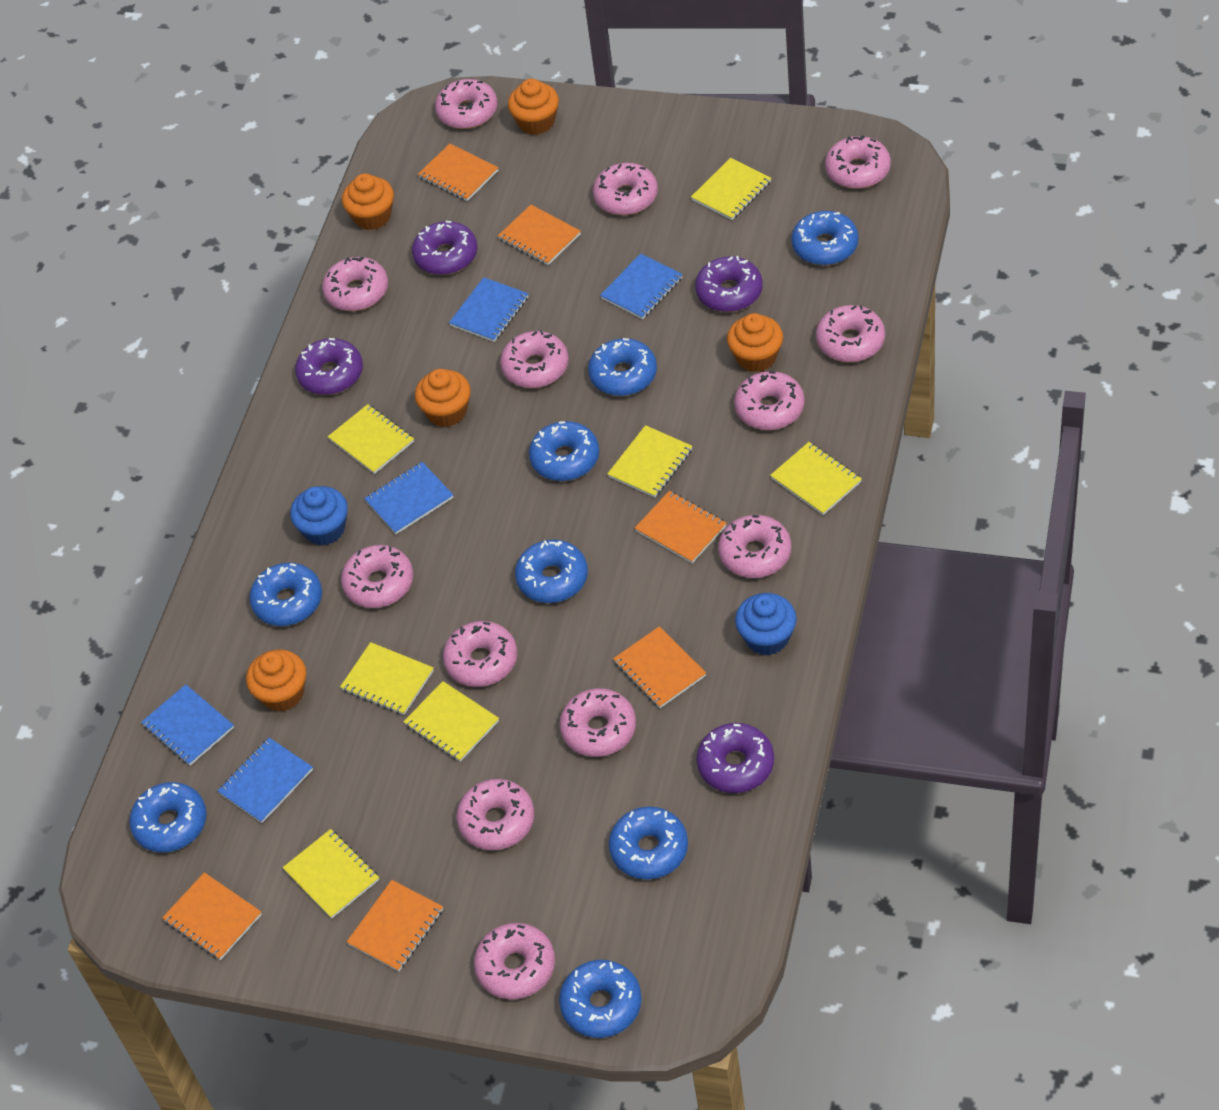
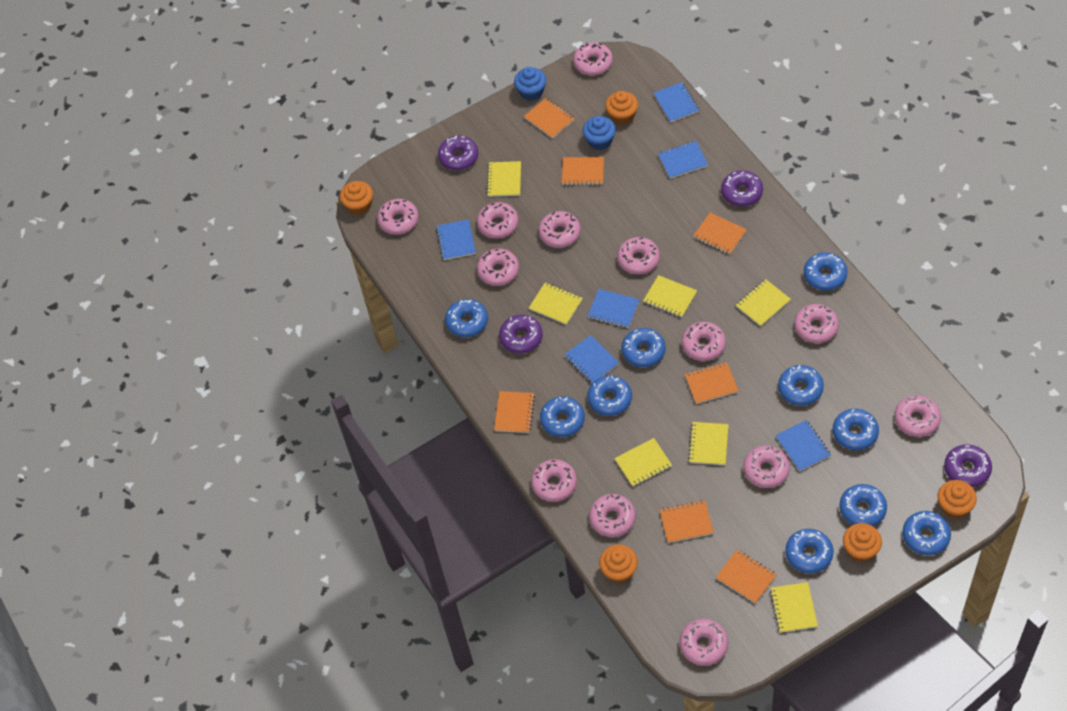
blue donut: [129,782,207,853] [249,563,322,626] [515,540,588,603] [529,421,599,481] [559,960,642,1038] [588,338,657,396] [609,806,688,880] [791,211,859,265] = 8 -> [445,299,488,337] [540,396,585,437] [587,375,632,416] [621,328,666,367] [778,365,824,406] [785,529,833,573] [804,252,847,291] [833,409,879,450] [839,484,887,526] [902,511,951,555] = 10
blue notebook: [141,684,234,766] [218,738,313,823] [364,462,453,534] [449,277,528,342] [600,253,683,319] = 5 -> [436,219,476,260] [564,335,619,383] [588,289,640,328] [653,82,699,123] [658,141,708,179] [776,420,831,472] = 6
orange notebook: [162,872,262,960] [347,880,443,972] [418,144,499,201] [498,205,581,265] [613,626,706,708] [635,491,727,563] = 6 -> [494,391,535,433] [524,98,575,139] [562,157,604,185] [660,500,714,543] [685,362,739,404] [693,213,747,255] [716,550,777,604] = 7

